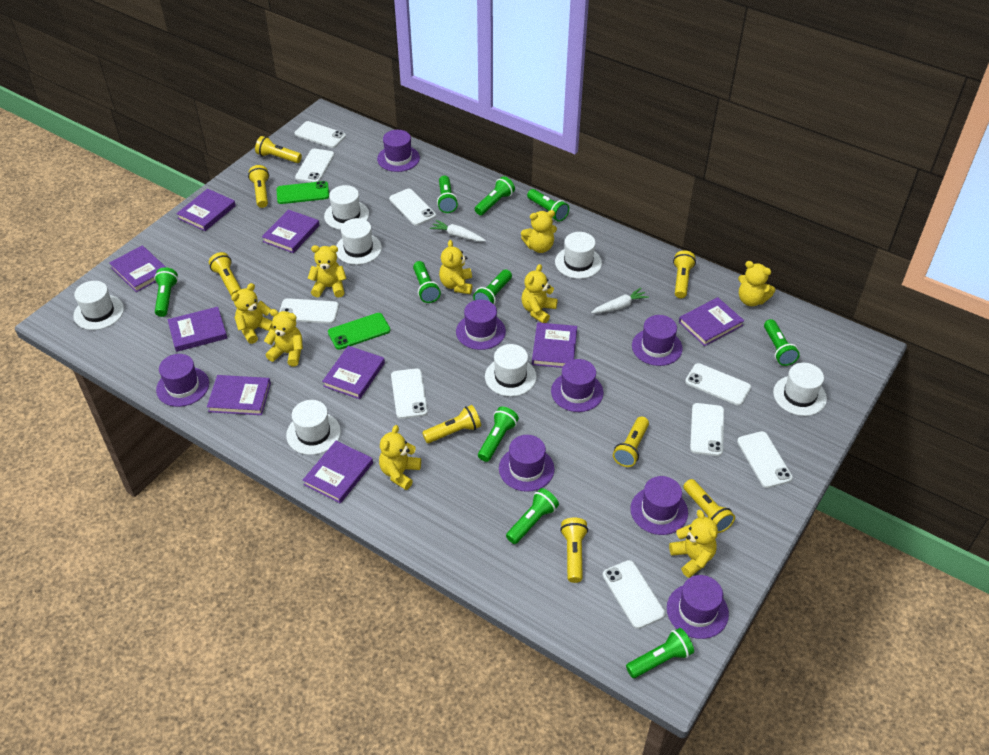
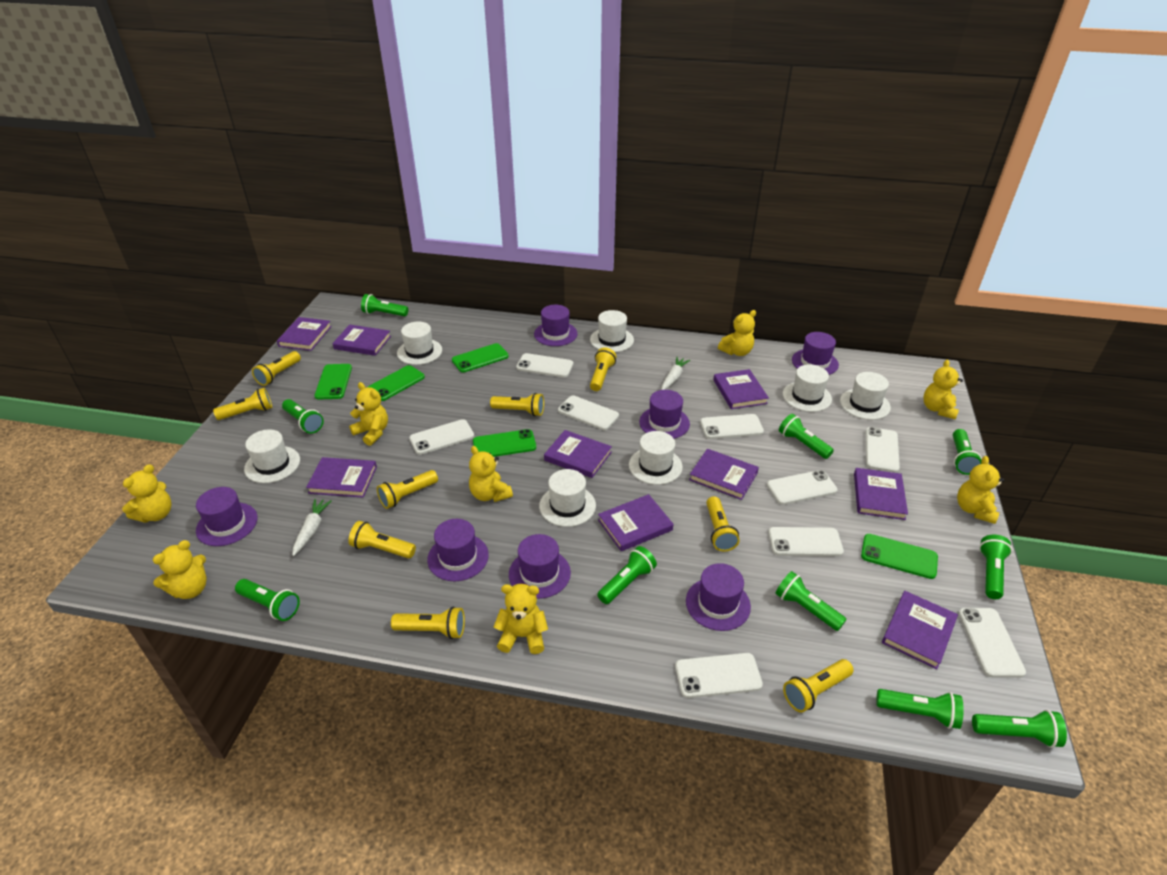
green phone: [277,181,329,204] [328,313,390,350] = 2 -> [314,364,352,400] [368,365,425,401] [452,343,509,372] [473,429,536,457] [861,534,938,579] = 5
purple hat: [156,354,209,407] [377,130,420,172] [456,300,506,350] [499,435,554,492] [551,359,603,412] [630,476,688,535] [632,315,683,366] [667,575,729,639] = 8 -> [196,487,258,546] [427,519,489,581] [509,534,571,599] [534,305,578,346] [639,390,690,439] [686,563,751,631] [792,332,839,375] = 7
yellow flashlight: [209,252,241,296] [248,165,269,208] [255,136,302,163] [422,405,481,443] [560,517,588,583] [613,416,649,467] [673,250,696,298] [683,479,735,533] = 8 -> [213,388,272,420] [252,351,301,386] [348,521,416,559] [377,470,438,509] [391,607,465,639] [490,393,544,416] [590,347,616,391] [706,496,740,552] [783,659,854,712] = 9
yellow teddy bear: [231,283,274,344] [264,309,303,366] [308,245,347,298] [379,425,421,490] [439,240,472,294] [521,210,557,253] [522,264,558,323] [669,510,718,578] [738,261,776,306] = 9 -> [122,464,172,523] [153,540,207,599] [349,382,388,446] [469,446,513,502] [494,584,548,654] [718,310,756,356] [923,360,963,419] [957,456,1004,524] = 8

